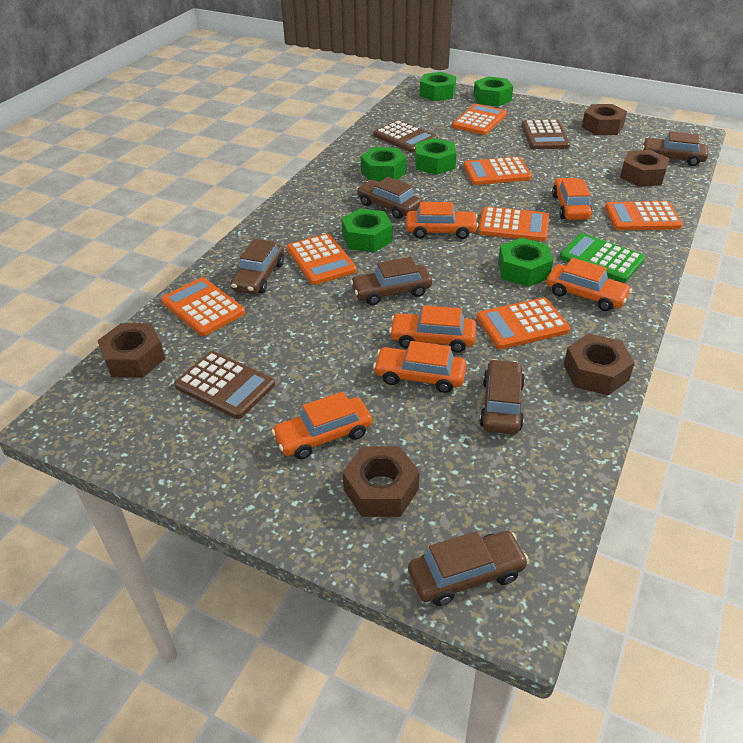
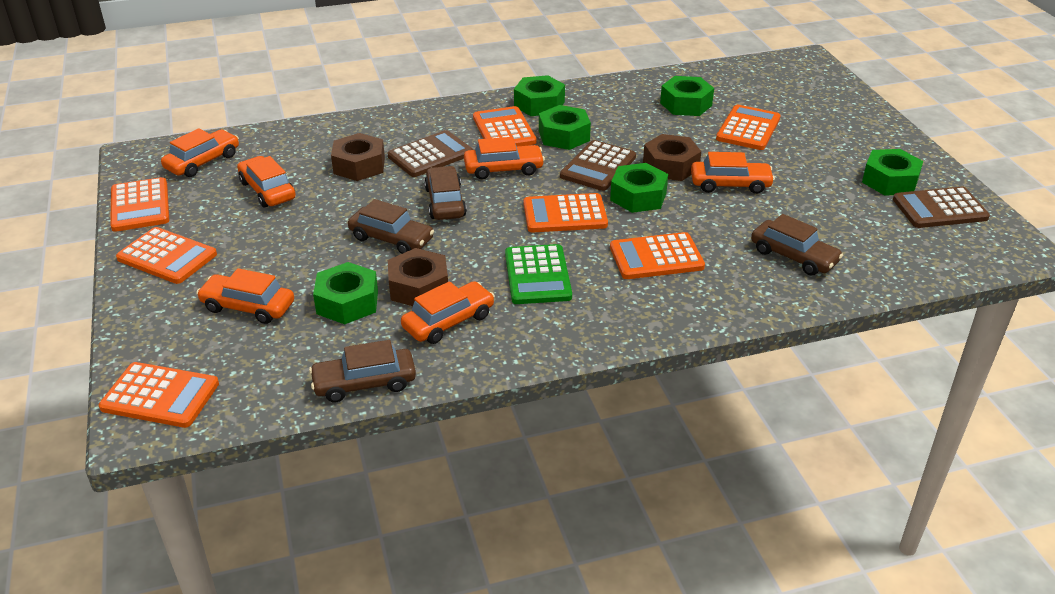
brown car: [231,239,284,294] [350,257,432,305] [357,177,422,219] [408,531,529,606] [480,359,525,434] [642,131,708,166] = 6 -> [309,340,416,402] [348,199,434,254] [424,166,467,220] [751,214,843,276] = 4
brown nut: [97,323,165,378] [342,446,420,517] [564,334,635,395] [582,104,627,135] [620,150,670,187] = 5 -> [331,133,385,181] [388,248,448,306] [643,134,701,181] = 3

